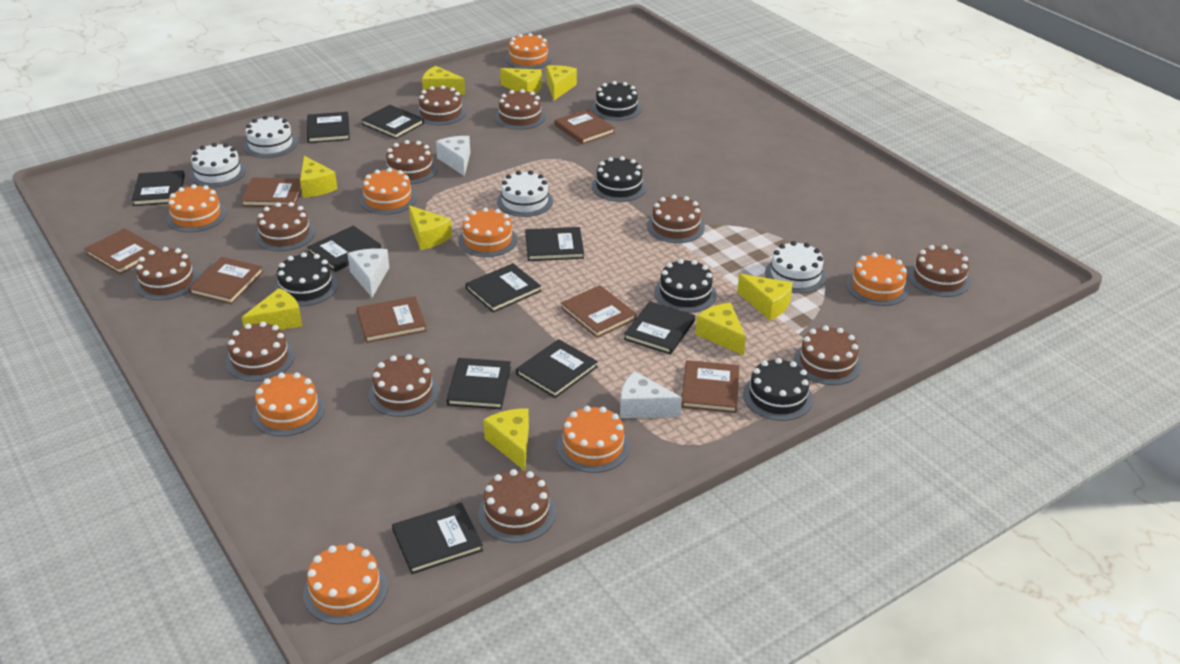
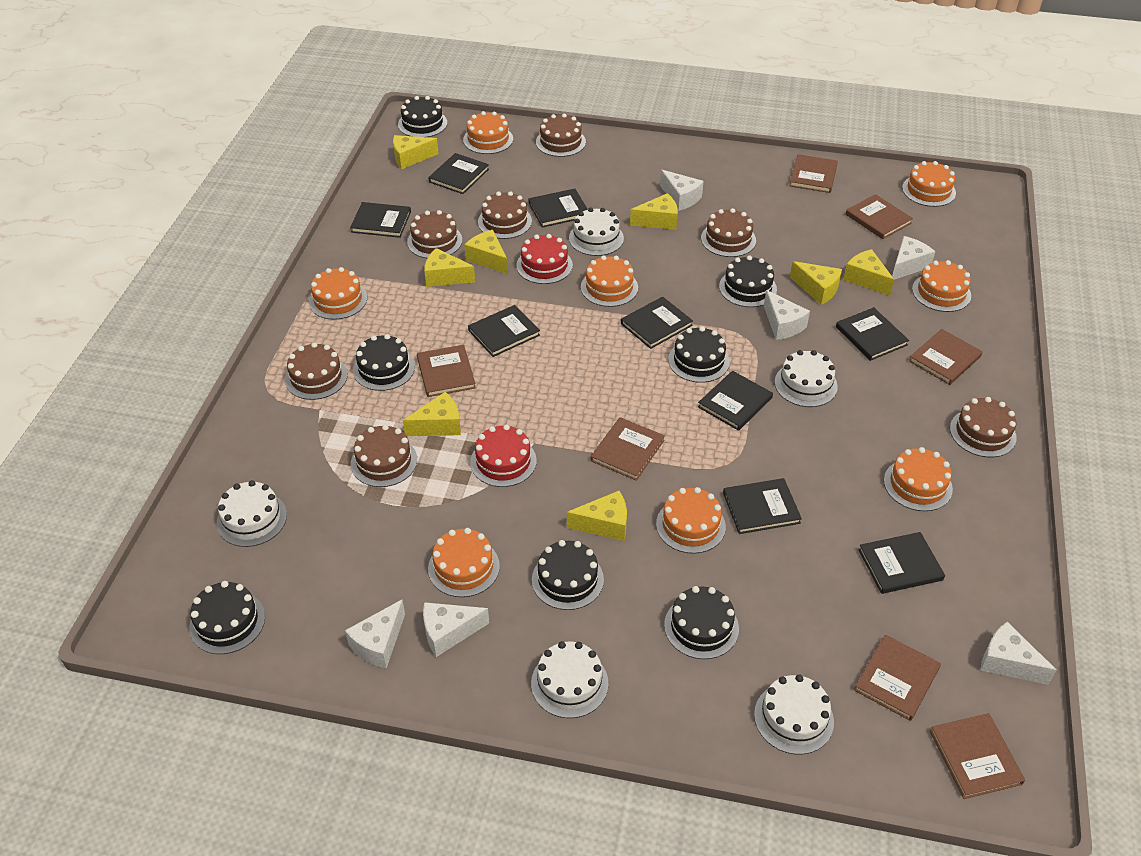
black book: [132,170,185,206] [307,112,350,143] [307,226,381,272] [361,105,424,139] [392,503,483,574] [446,358,511,409] [465,263,541,313] [516,339,598,398] [525,227,584,261] [624,301,695,355] = 10 -> [350,202,411,238] [428,153,489,194] [468,305,540,357] [529,188,588,228] [621,297,693,349] [698,371,773,431] [723,478,802,534] [836,307,909,361] [858,532,945,594] = 9
black cake: [274,252,338,306] [592,81,641,121] [592,156,647,202] [654,259,717,313] [743,358,813,421] = 5 -> [189,581,265,654] [353,334,415,391] [398,96,447,137] [532,540,604,610] [664,586,739,659] [668,326,730,383] [719,255,777,307] = 7
brown cake: [135,247,199,300] [226,321,295,381] [255,202,315,251] [369,354,439,417] [383,140,438,184] [416,85,466,125] [478,469,556,543] [495,89,545,130] [647,195,705,243] [794,325,862,385] [908,245,971,297] = 11 -> [285,342,348,400] [351,424,417,487] [407,210,462,258] [478,191,532,239] [536,114,586,157] [701,208,756,257] [950,397,1017,457] = 7
red cake: none = 0 -> [470,424,537,487] [516,234,573,284] = 2
white cake: [190,143,246,187] [244,116,298,158] [497,171,553,217] [765,241,827,293] = 4 -> [217,480,287,547] [531,641,608,718] [569,207,624,256] [754,675,834,754] [775,350,838,407] = 5
white cheese: [347,248,389,297] [436,136,470,176] [620,371,682,418] = 3 -> [345,600,405,668] [423,602,489,657] [660,170,703,211] [764,290,810,340] [892,236,935,280] [981,622,1057,685] = 6
yellow cheese: [242,288,302,330] [300,156,337,198] [409,205,452,250] [422,66,465,95] [484,408,529,471] [500,68,542,94] [546,65,577,100] [695,303,746,356] [737,274,793,320] = 9 -> [393,135,439,169] [403,392,461,436] [424,248,475,287] [464,230,508,274] [567,491,627,541] [630,193,678,230] [790,261,842,305] [843,249,894,295] = 8

